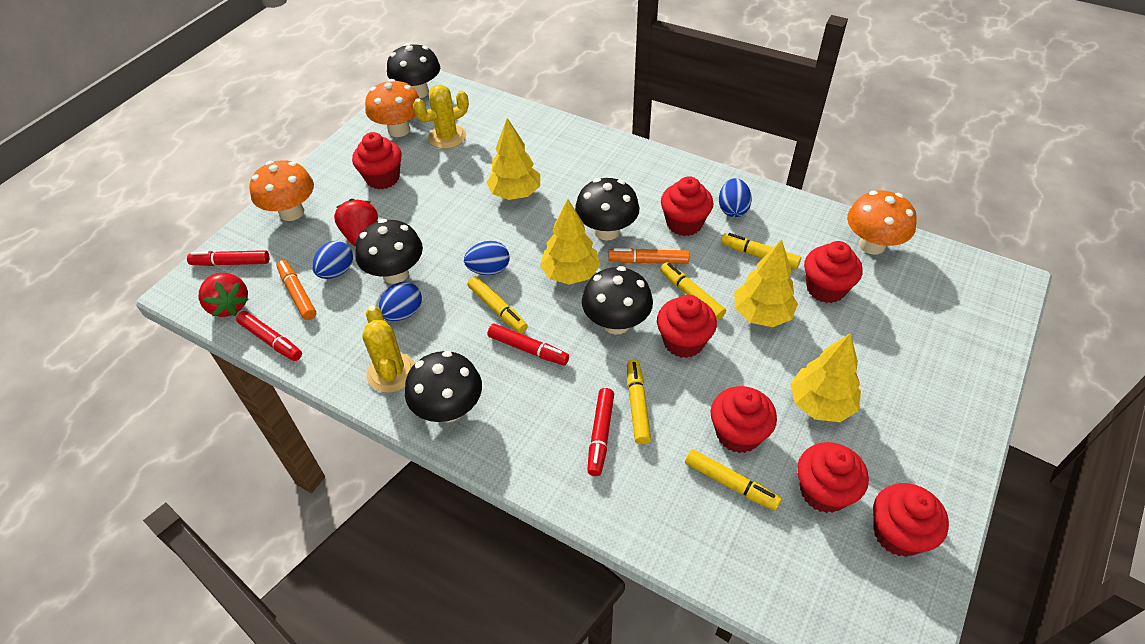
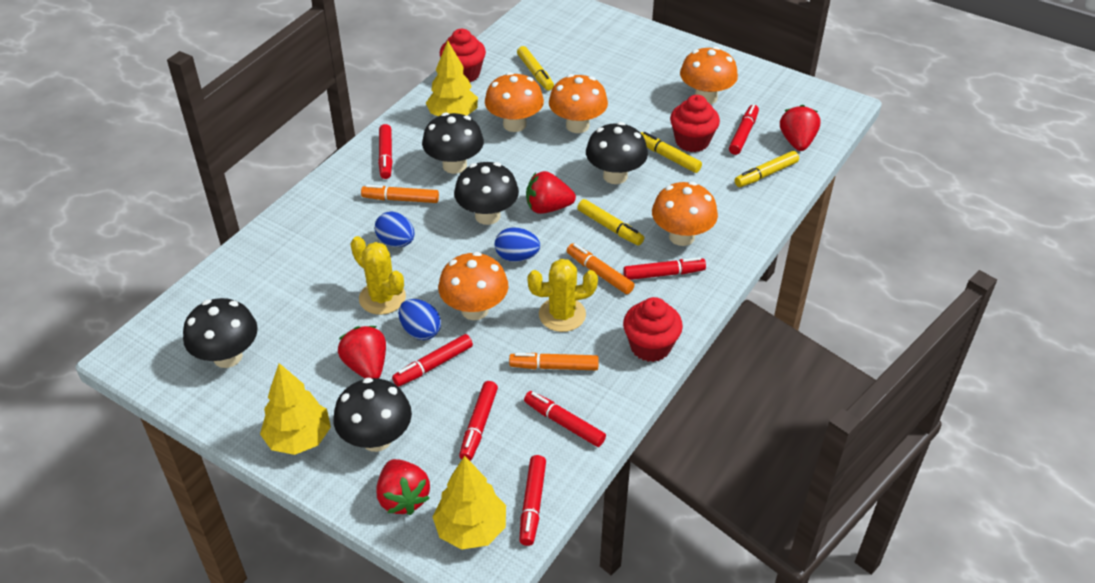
blue egg: [312,241,353,279] [378,282,422,321] [464,241,510,275] [719,178,752,217] = 4 -> [375,211,414,247] [399,299,441,340] [495,228,540,262] = 3
orange marker: [277,260,316,320] [608,248,689,264] = 2 -> [361,185,439,203] [509,353,599,370] [567,243,634,294] = 3
orange mushroom: [250,160,314,221] [365,79,420,137] [847,191,917,255] = 3 -> [438,252,508,320] [485,72,544,132] [549,74,608,133] [652,181,718,246] [680,46,738,104] = 5
red cupcake: [352,132,402,189] [657,295,717,358] [661,176,713,236] [711,386,777,453] [797,442,869,513] [804,241,863,303] [873,483,949,557] = 7 -> [440,29,486,82] [623,297,683,362] [670,95,720,152] = 3
red marker: [187,250,270,266] [236,311,302,361] [487,323,569,366] [587,388,614,476] = 4 -> [378,124,393,179] [392,334,473,387] [459,381,498,461] [519,455,546,546] [524,391,606,447] [623,257,706,280] [729,104,759,155] = 7
red strawberry: [199,273,248,317] [334,199,378,246] = 2 -> [338,326,386,379] [376,459,430,515] [526,171,576,214] [780,105,820,151] = 4
yellow marker: [468,276,528,333] [627,360,651,444] [660,262,726,320] [685,449,782,511] [721,233,801,269] = 5 -> [517,46,554,91] [577,199,644,246] [641,132,702,173] [735,151,799,187] = 4
yellow tree: [486,118,540,200] [540,199,600,285] [734,240,798,327] [790,333,861,422] = 4 -> [260,363,331,455] [426,41,478,116] [432,456,506,549] = 3

